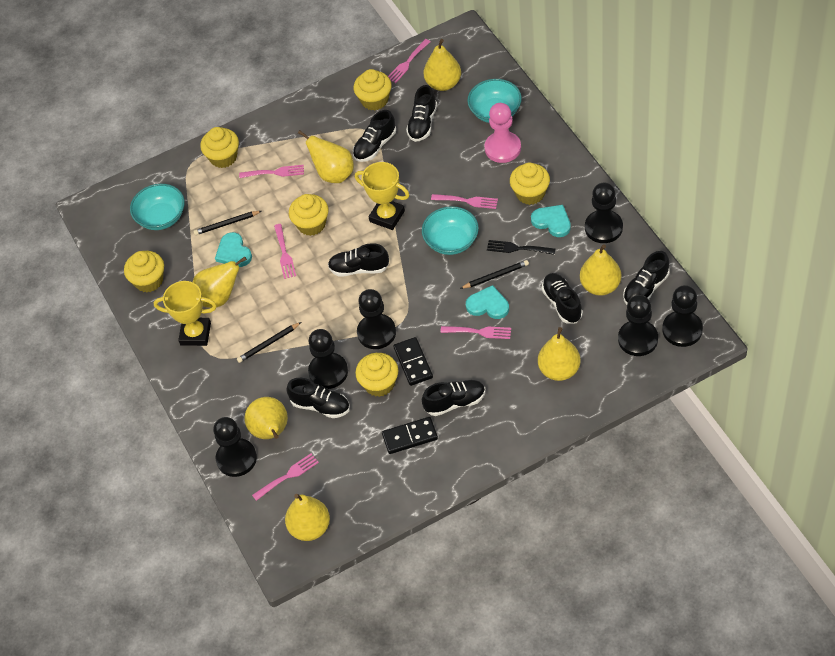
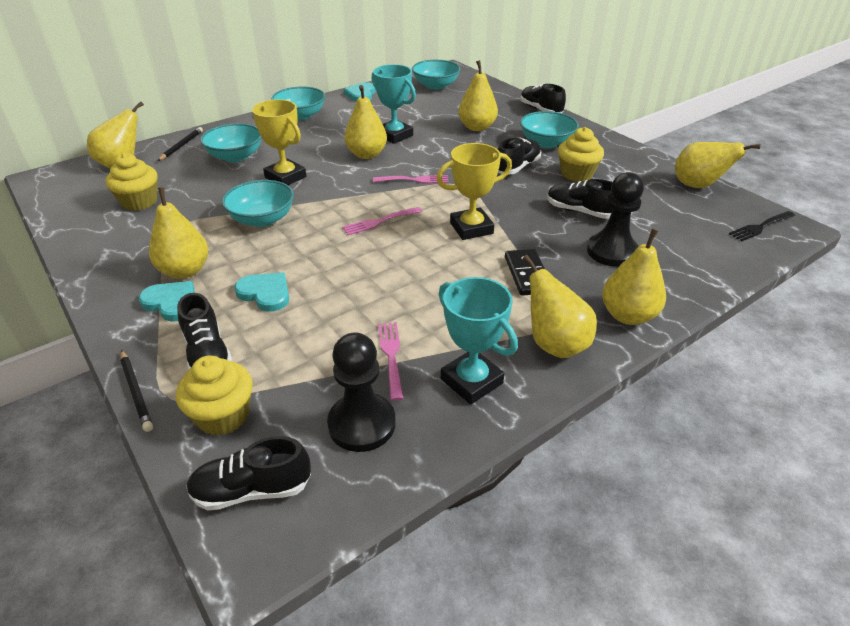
black domino: [382,417,438,454] [393,337,433,386] = 2 -> [505,249,545,296] = 1
black pawn: [213,417,257,477] [308,329,348,389] [357,289,396,349] [585,182,623,243] [618,295,658,356] [662,285,703,347] = 6 -> [327,332,396,452] [587,172,644,267] = 2
black pencil: [193,211,262,235] [237,322,301,363] [460,260,529,289] = 3 -> [120,350,153,432] [157,127,203,161] = 2
black shoe: [286,378,350,418] [328,243,389,277] [353,110,396,162] [406,85,437,142] [422,380,486,416] [542,273,583,324] [623,251,670,305] = 7 -> [177,293,233,370] [186,436,311,510] [498,138,541,175] [520,83,566,113] [547,179,613,219] = 5
pink fork: [239,165,304,178] [252,453,319,501] [274,224,296,279] [388,39,430,83] [431,194,498,209] [440,326,511,339] = 6 -> [342,207,422,235] [373,175,448,184] [378,322,403,401] = 3
pink pawn: [484,103,521,163] = 1 -> none = 0
turquoise bowl: [130,184,185,230] [422,206,479,255] [467,79,522,123] = 3 -> [200,123,262,162] [222,180,294,227] [271,86,325,120] [412,60,461,90] [520,111,579,148] = 5
turquoise trophy: none = 0 -> [372,64,416,144] [439,277,518,405] = 2
yellow cupcake: [124,251,164,292] [200,127,239,168] [289,194,328,236] [353,69,392,111] [355,353,398,397] [510,163,550,205] = 6 -> [105,153,157,211] [176,356,253,436] [558,127,604,182] = 3

